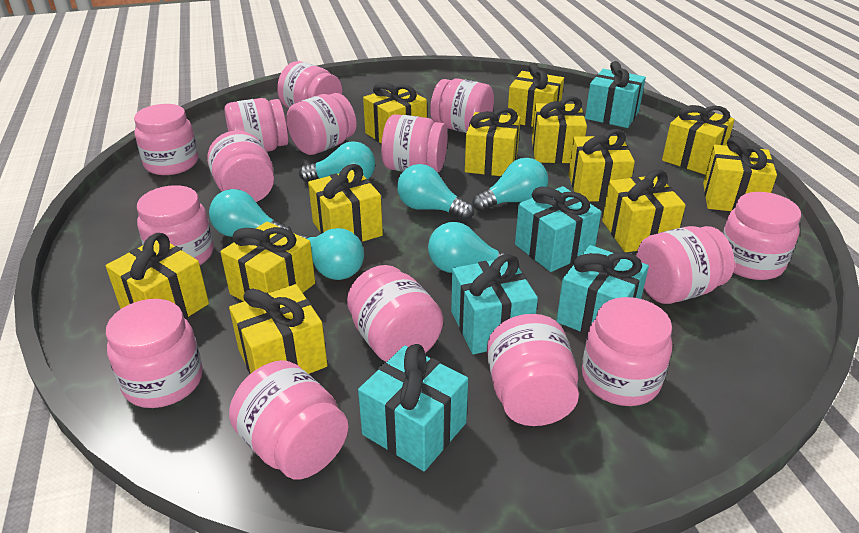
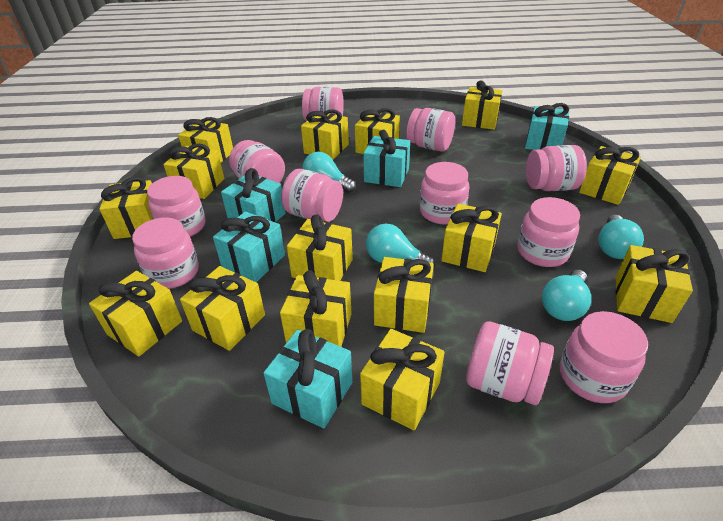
pink jar: [106,299,203,408] [134,104,198,175] [137,185,214,265] [207,131,274,202] [225,98,288,152] [229,360,348,479] [277,61,342,108] [286,93,357,155] [347,265,443,362] [381,114,447,172] [430,78,494,133] [487,314,579,426] [582,297,672,406] [636,226,735,304] [723,192,801,280] = 15 -> [132,217,199,289] [147,176,205,237] [229,140,285,183] [281,169,343,222] [302,87,344,121] [407,108,455,151] [420,162,469,224] [466,321,554,405] [518,197,580,267] [526,145,587,191] [560,311,648,403] = 11
turquoise light bulb: [209,189,292,237] [299,141,375,182] [299,228,364,280] [397,164,474,220] [428,222,520,273] [472,158,548,212] = 6 -> [302,152,356,193] [366,223,435,269] [542,269,591,321] [598,215,644,259] = 4
yellow gift: [106,233,209,319] [220,221,315,301] [229,284,328,374] [308,164,383,242] [363,82,427,144] [465,108,521,176] [507,63,564,127] [532,96,587,163] [568,129,635,202] [602,170,686,252] [662,105,735,175] [703,136,777,211] = 12 -> [89,271,182,357] [99,177,153,239] [163,144,224,199] [178,117,233,162] [180,266,265,351] [280,270,352,347] [287,214,353,281] [301,109,349,160] [355,108,400,154] [360,329,444,430] [374,257,434,333] [441,204,502,272] [462,80,503,130] [579,146,641,205] [615,245,693,323] = 15

